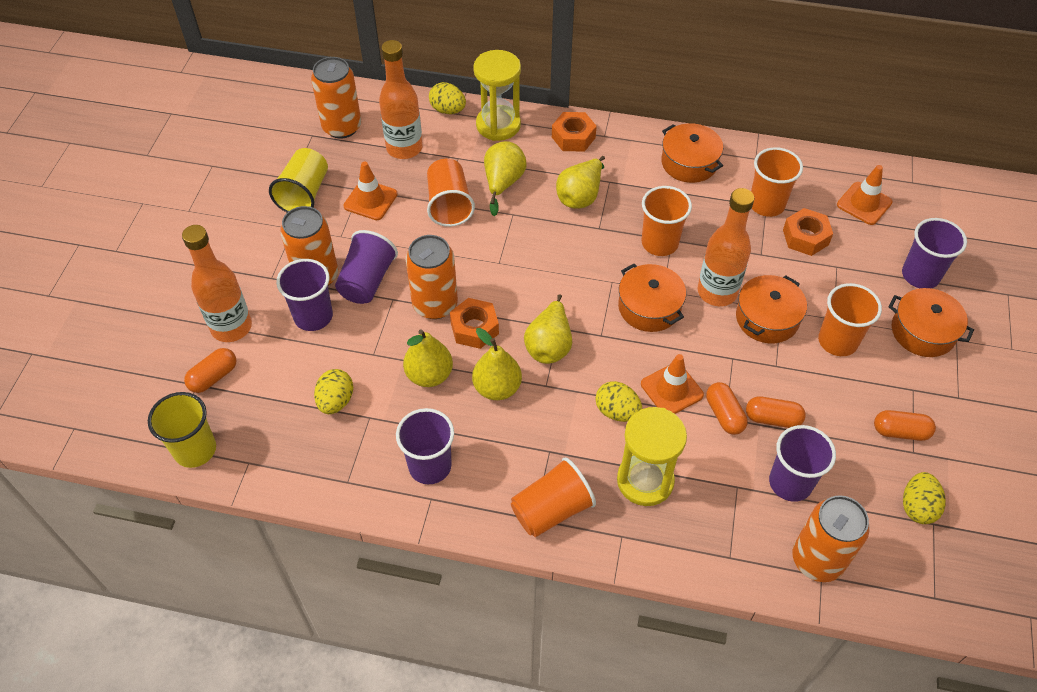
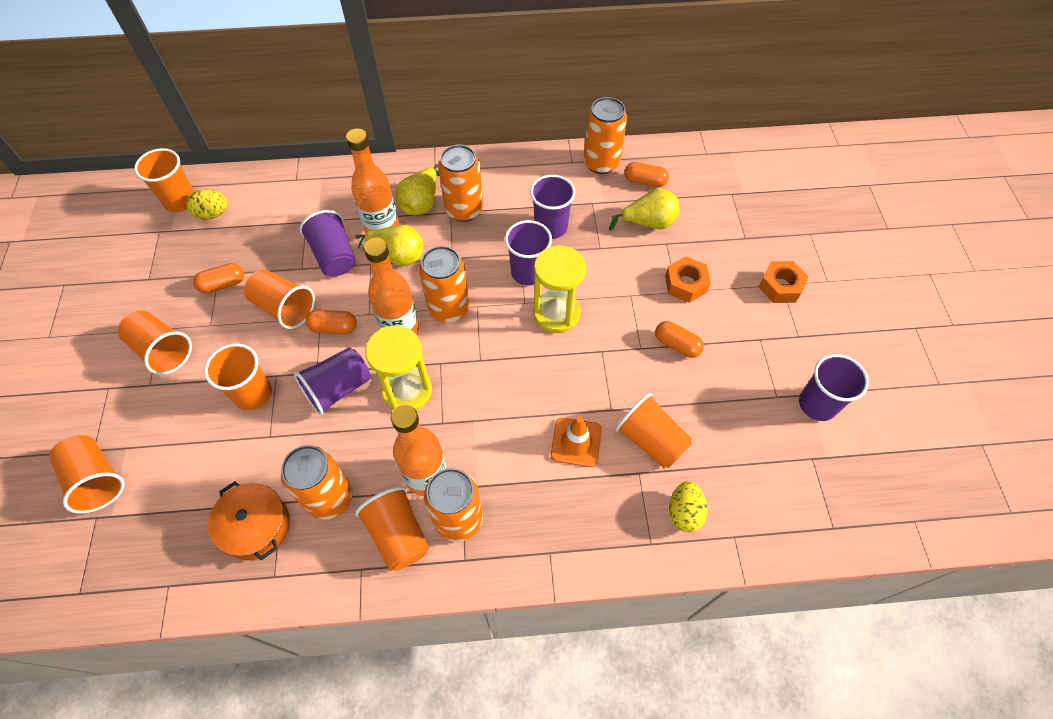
orange can: [280,206,338,286] [311,57,361,138] [406,235,458,319] [793,495,870,582] = 4 -> [281,445,353,520] [419,246,470,323] [424,468,483,542] [438,145,483,222] [583,97,627,174] = 5
orange cup: [427,159,475,227] [511,457,596,537] [642,186,692,256] [751,147,803,217] [818,283,882,356] = 5 -> [49,435,125,514] [118,310,192,375] [134,148,195,212] [204,344,272,410] [244,269,315,329] [355,486,429,571] [615,393,692,468] = 7
orange nut: [450,298,499,349] [552,112,597,152] [783,208,833,256] = 3 -> [665,256,711,303] [759,261,809,303] = 2
orange pot: [618,264,686,332] [661,123,723,183] [736,275,807,343] [889,288,974,357] = 4 -> [208,481,290,561] = 1
orange traffic cone: [344,162,398,220] [641,354,704,414] [837,165,892,225] = 3 -> [551,416,602,467] = 1
yellow cup: [148,392,216,468] [269,148,328,212] = 2 -> none = 0
yellow egg: [314,369,353,414] [429,82,466,114] [595,381,642,422] [903,472,946,524] = 4 -> [186,189,228,220] [669,481,708,532] = 2
yellow pear: [403,329,453,387] [472,328,522,400] [484,141,527,216] [524,294,572,364] [556,156,605,209] = 5 -> [356,225,423,267] [396,164,440,216] [609,188,680,231] = 3

